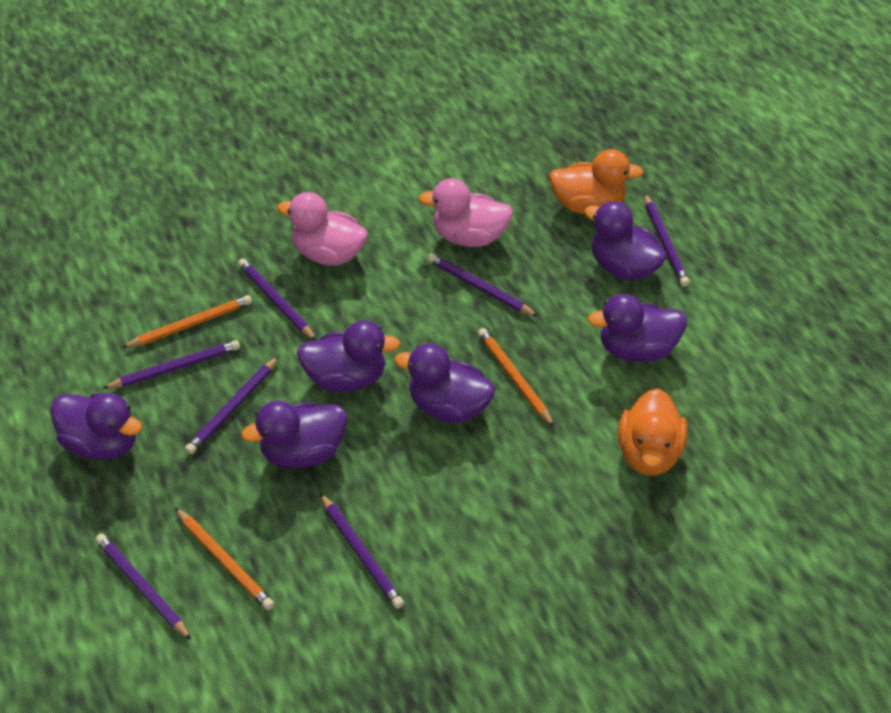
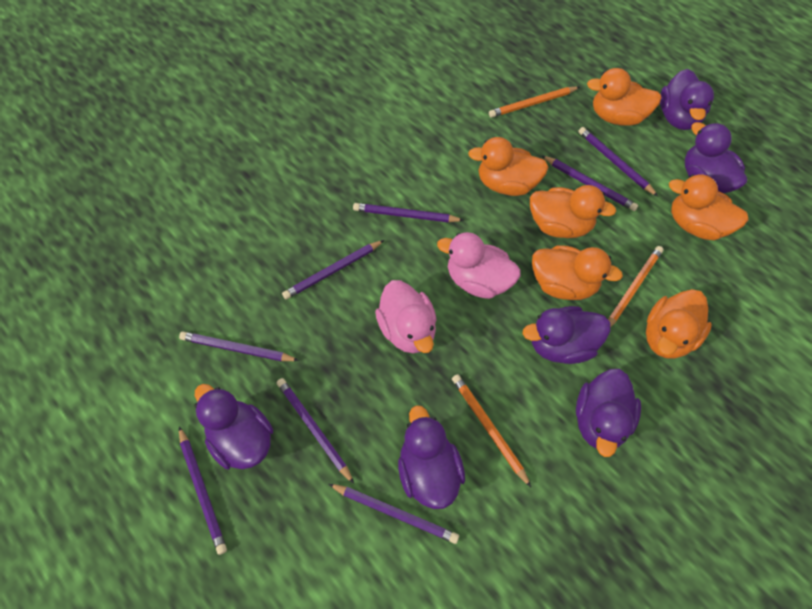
orange duck: [549,149,644,214] [618,388,687,476] = 2 -> [468,137,549,196] [530,185,616,238] [532,245,623,300] [587,68,661,126] [646,289,712,359] [669,174,748,240] = 6
purple pencil: [95,534,191,640] [102,340,240,389] [185,356,279,455] [238,258,316,341] [320,493,404,609] [428,253,538,317] [644,194,689,287] = 7 -> [179,331,299,361] [179,426,227,555] [277,378,354,484] [282,240,384,299] [329,484,459,544] [353,203,464,222] [541,155,638,211] [578,127,658,196] = 8

